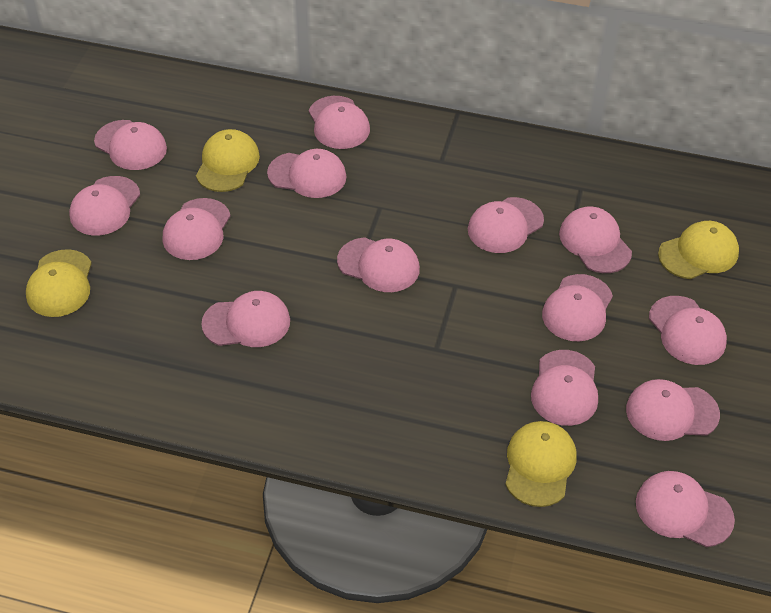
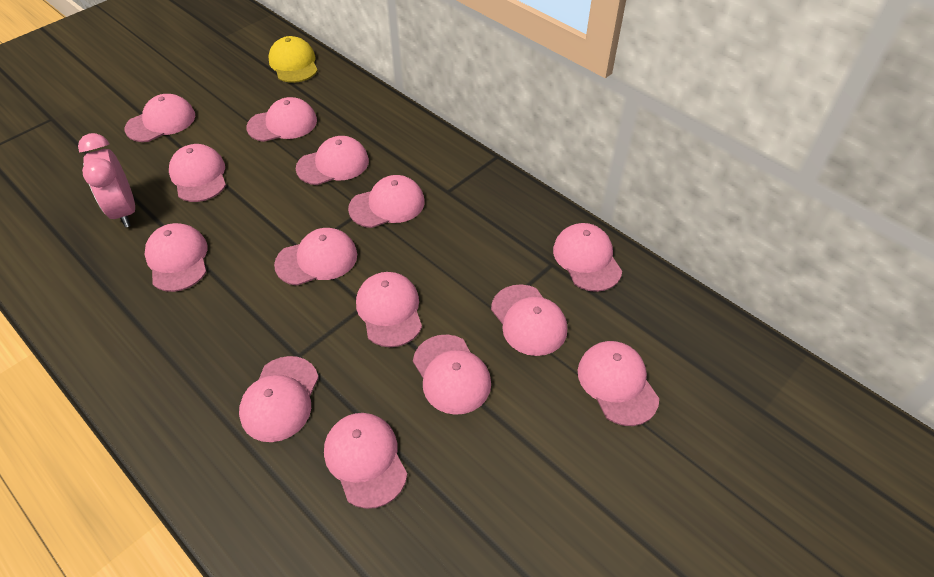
pink clock: none = 0 -> [78,133,135,228] = 1
yellow cap: [26,249,92,317] [196,129,260,192] [505,421,577,507] [658,221,739,279] = 4 -> [268,36,318,83] = 1

